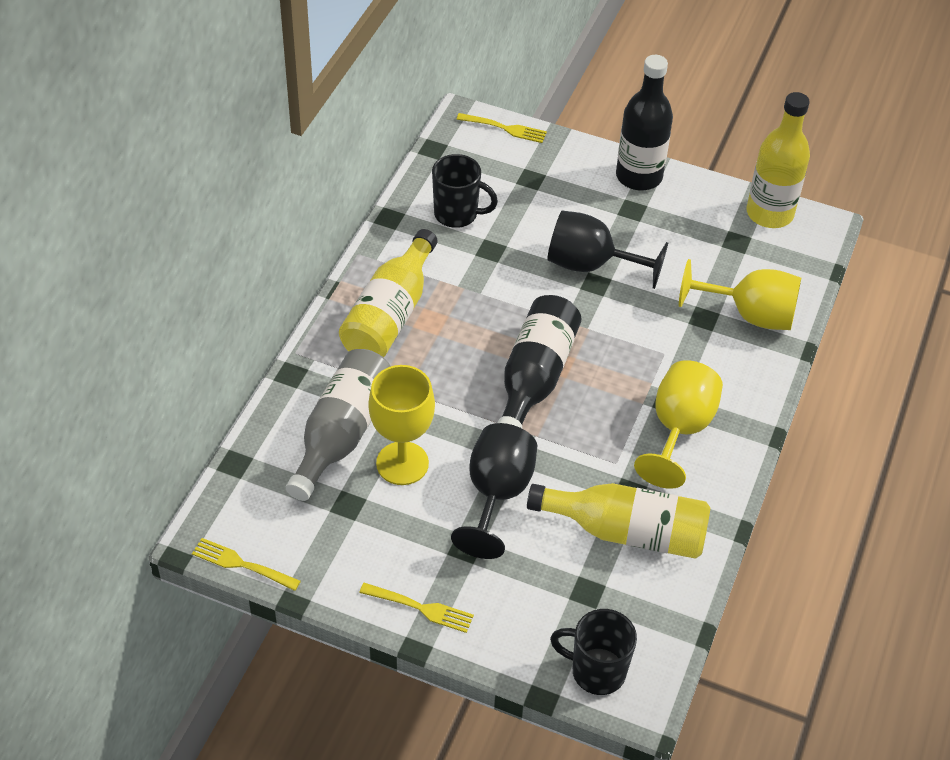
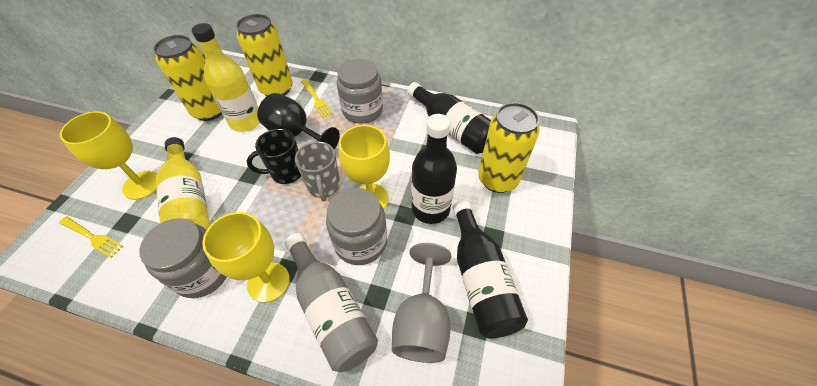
black bottle: [498,295,582,428] [616,55,673,190] = 2 -> [407,82,491,154] [411,114,457,224] [453,200,528,339] = 3
black goblet: [451,423,537,559] [547,210,668,289] = 2 -> [257,93,340,150] = 1
black mug: [432,154,498,228] [550,609,637,695] = 2 -> [247,129,301,184] = 1
grey goblet: none = 0 -> [392,243,451,363] = 1
grey jar: none = 0 -> [139,218,227,298] [326,188,387,265] [337,59,383,124] = 3
grey mug: none = 0 -> [295,141,340,201] = 1
yellow bottle: [339,229,437,357] [527,483,710,559] [747,92,810,228] = 3 -> [156,137,210,230] [192,23,260,132] = 2
yellow can: none = 0 -> [153,35,222,121] [236,14,293,96] [478,102,540,193] = 3
yellow fork: [192,538,301,591] [359,583,474,633] [456,113,547,143] = 3 -> [59,217,123,258] [301,79,333,118] = 2

